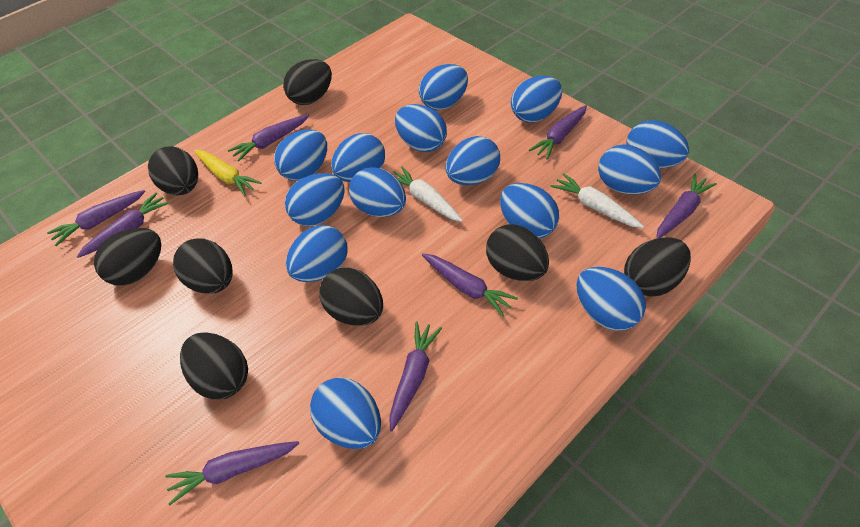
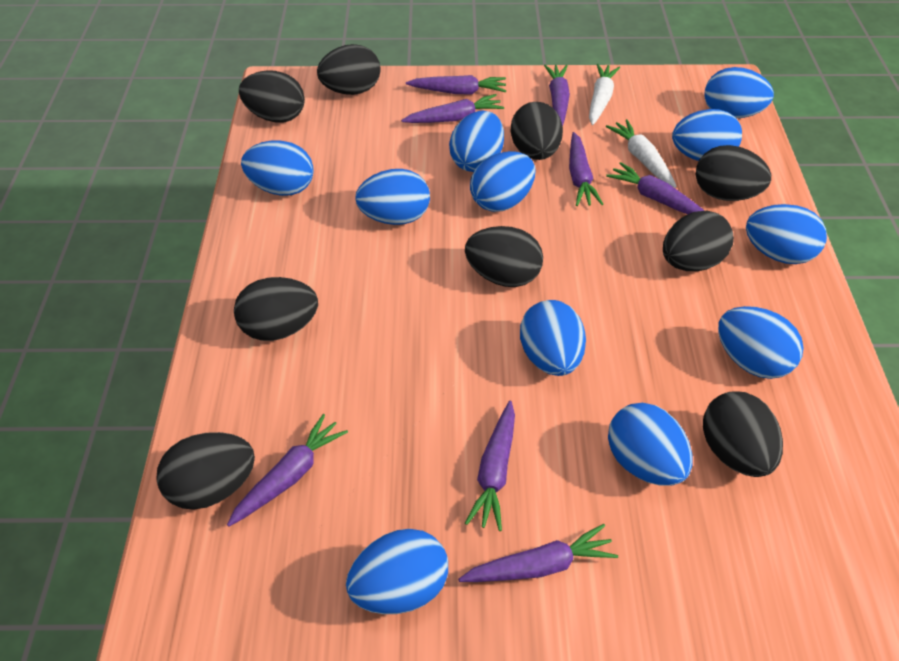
black egg: [94,228,161,286] [148,146,198,195] [173,238,233,294] [180,332,248,400] [283,59,332,105] [319,267,383,326] [486,225,549,281] [624,237,691,297] = 8 -> [156,432,255,510] [234,277,318,341] [239,70,305,123] [317,44,381,95] [465,226,543,287] [511,102,563,160] [663,210,734,271] [696,145,771,201] [703,391,783,477] = 9
blue egg: [274,129,327,181] [285,173,345,226] [286,225,348,282] [310,377,381,449] [331,133,385,182] [349,167,406,217] [395,104,447,152] [419,64,468,110] [445,136,500,185] [500,183,559,238] [511,75,562,123] [576,267,646,331] [598,144,661,194] [627,120,689,168] = 14 -> [241,140,314,196] [346,529,448,614] [355,169,430,225] [449,111,504,172] [470,151,536,212] [520,300,586,376] [608,403,693,486] [672,109,742,161] [705,67,774,118] [718,306,804,379] [746,204,827,264] = 11
yellow carrot: [194,150,262,196] = 1 -> none = 0

